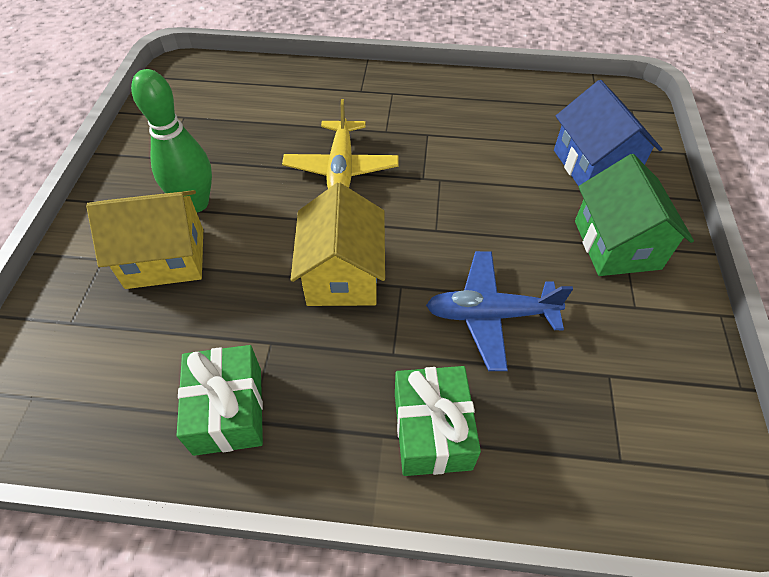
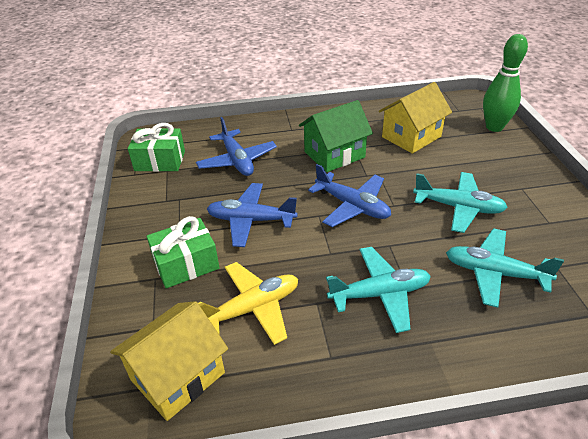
blue house: [554,80,662,186] = 1 -> none = 0
blue plane: [426,251,573,371] = 1 -> [196,117,277,176] [207,183,298,247] [308,164,391,227] = 3
turquoise plane: none = 0 -> [326,247,431,333] [413,172,508,233] [446,228,564,308] = 3

